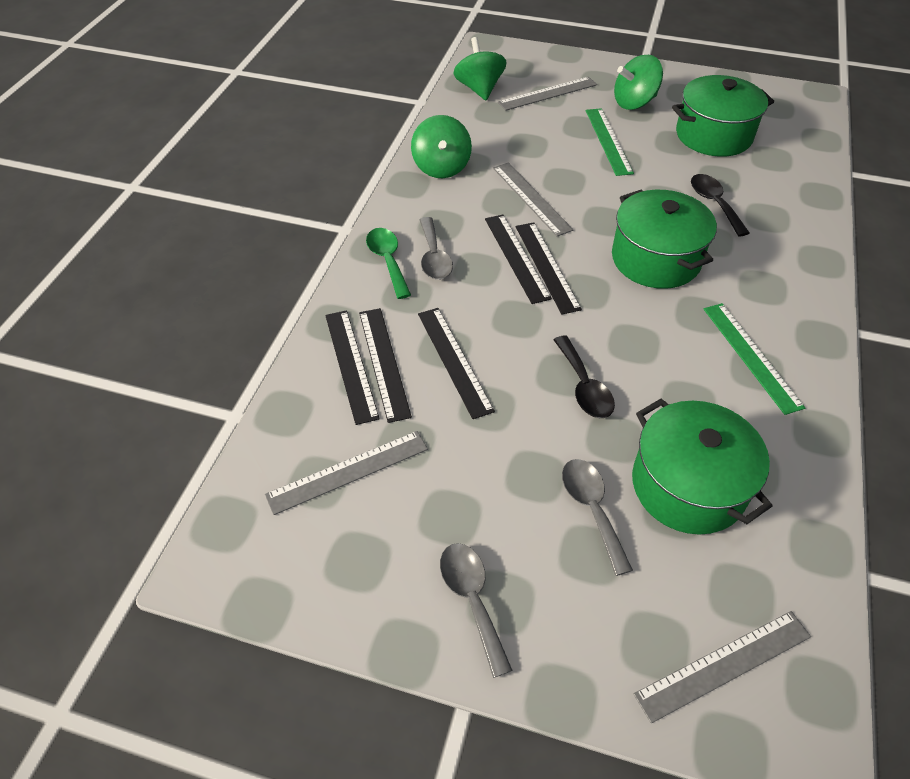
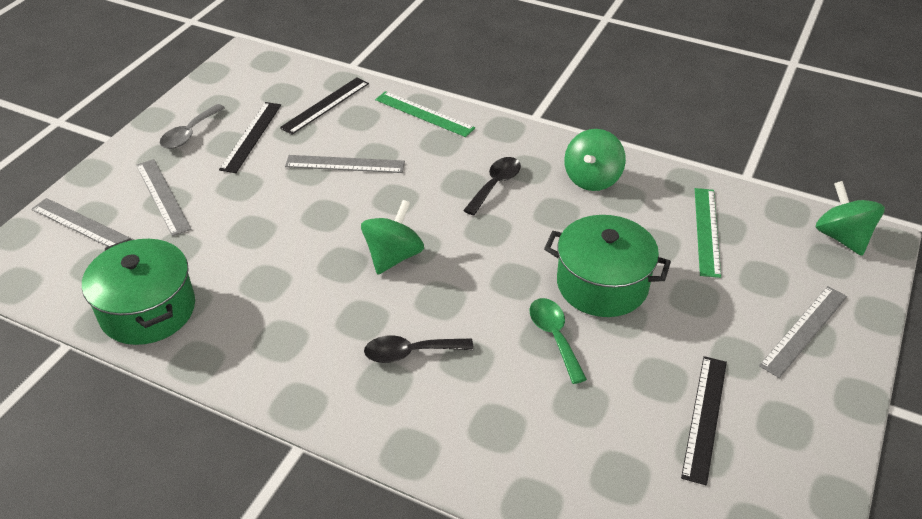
black ruler: [325,310,379,425] [359,308,412,423] [418,308,495,419] [485,215,552,304] [516,222,582,315] = 5 -> [219,102,281,173] [280,77,369,135] [681,356,727,485] = 3
green pot: [612,189,717,289] [632,399,773,535] [672,75,774,157] = 3 -> [82,238,195,345] [544,215,671,317] = 2
grey spoon: [420,217,453,280] [440,543,513,678] [562,459,633,576] = 3 -> [160,104,225,149] = 1

